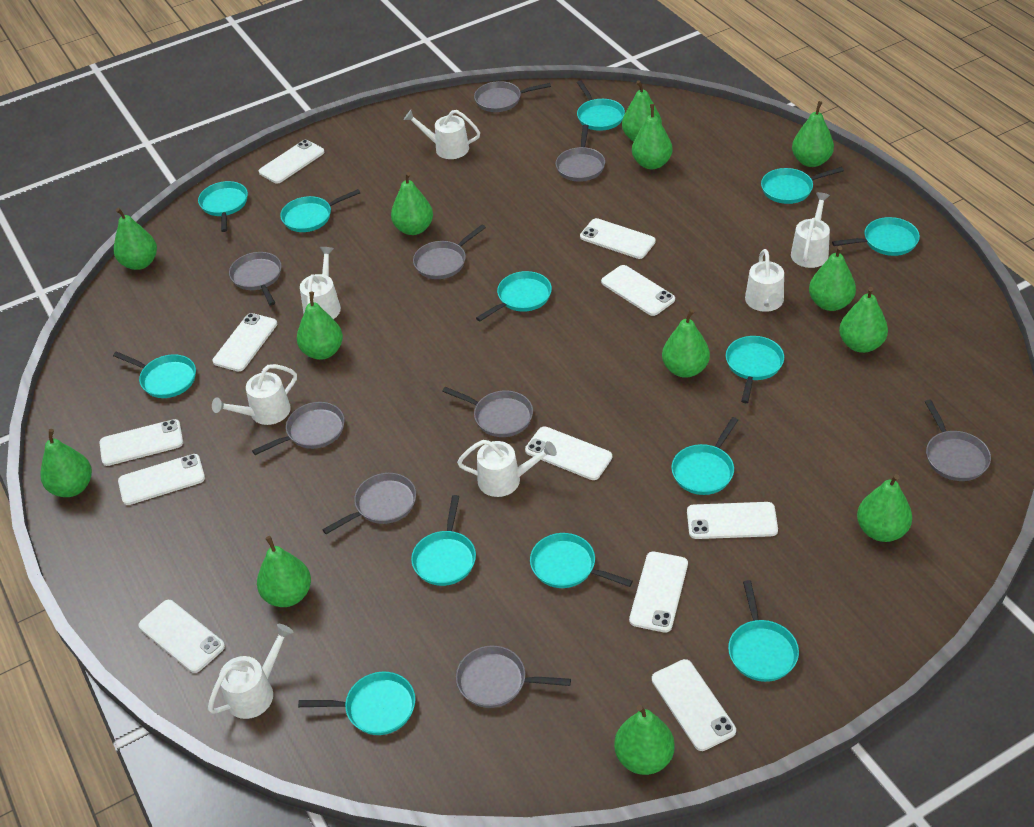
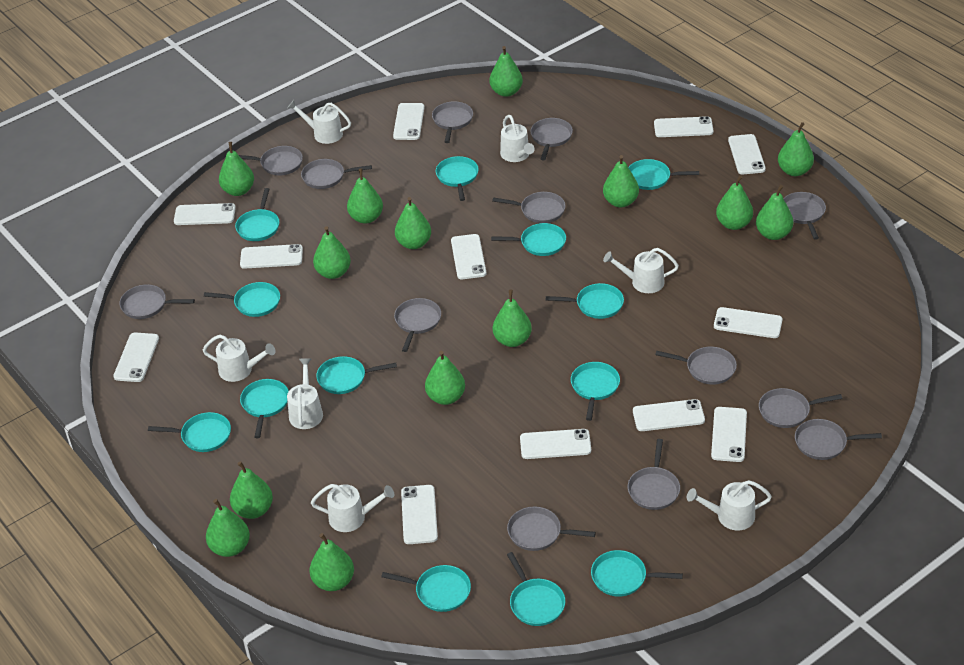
green pear: [40,429,92,497] [114,208,157,270] [257,536,311,607] [297,292,343,360] [391,172,433,235] [614,705,675,775] [622,80,662,142] [632,104,673,169] [662,309,710,378] [792,101,834,167] [809,246,856,311] [839,287,888,353] [857,474,912,542] = 13 -> [206,499,250,557] [219,142,254,196] [230,461,273,519] [310,533,354,591] [313,226,351,279] [347,168,383,224] [395,197,431,249] [425,351,465,405] [489,46,523,97] [493,290,532,347] [603,155,639,208] [716,175,753,230] [756,185,793,240] [778,122,814,176] = 14
grey pan: [229,252,282,306] [252,402,345,455] [322,473,416,534] [413,225,486,279] [442,387,533,437] [456,646,571,708] [474,81,551,112] [556,125,605,182] [925,399,991,481] = 9 -> [119,285,195,319] [239,146,303,175] [301,159,372,189] [394,298,441,352] [432,101,473,143] [492,192,566,223] [507,506,596,551] [530,118,573,160] [628,439,680,510] [655,347,737,385] [759,388,842,428] [783,192,826,240] [795,419,882,460] = 13
white phone: [99,419,183,466] [118,454,205,505] [138,600,225,673] [213,313,277,371] [259,140,324,184] [525,426,612,480] [580,218,656,259] [601,265,675,316] [629,552,688,633] [652,659,736,751] [687,502,778,539] = 11 -> [113,333,159,382] [174,203,236,225] [240,244,303,269] [393,103,425,140] [401,485,438,544] [451,234,486,279] [520,429,591,459] [633,399,705,431] [654,116,714,137] [711,407,747,462] [714,307,782,338] [728,134,766,174] = 12

